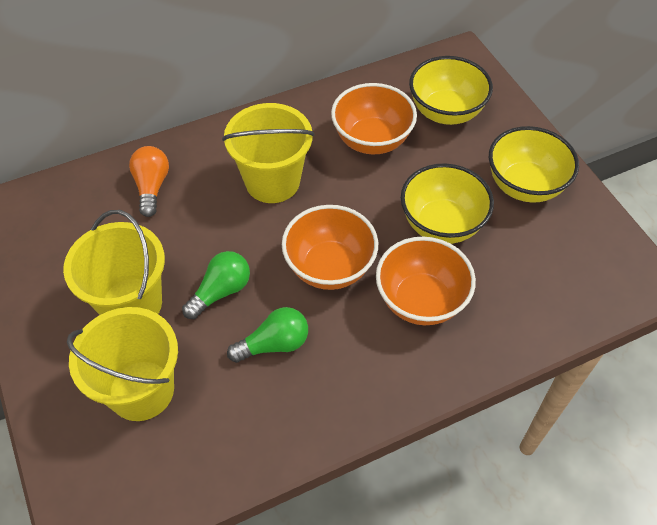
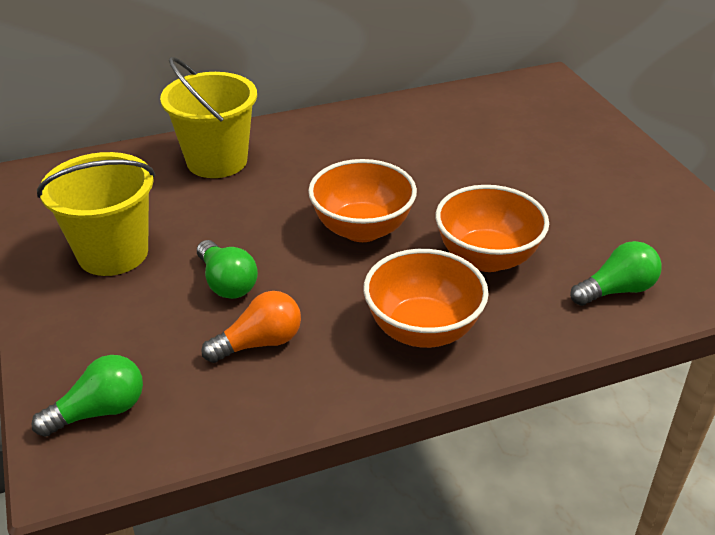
green light bulb: [182,251,250,319] [227,307,308,363] = 2 -> [31,355,143,437] [197,240,258,299] [570,241,662,306] = 3
yellow bowl: [401,163,494,244] [409,56,493,125] [489,126,579,203] = 3 -> none = 0
yellow bucket: [63,210,165,315] [67,307,178,421] [222,103,314,203] = 3 -> [37,152,155,276] [160,57,257,178] = 2

